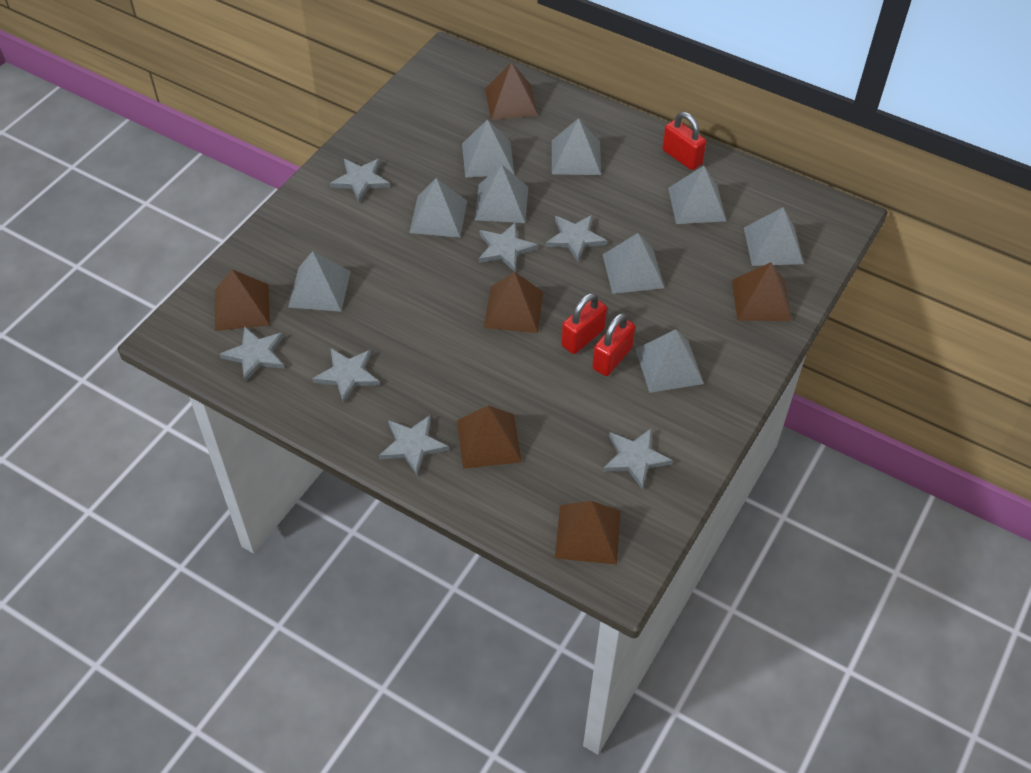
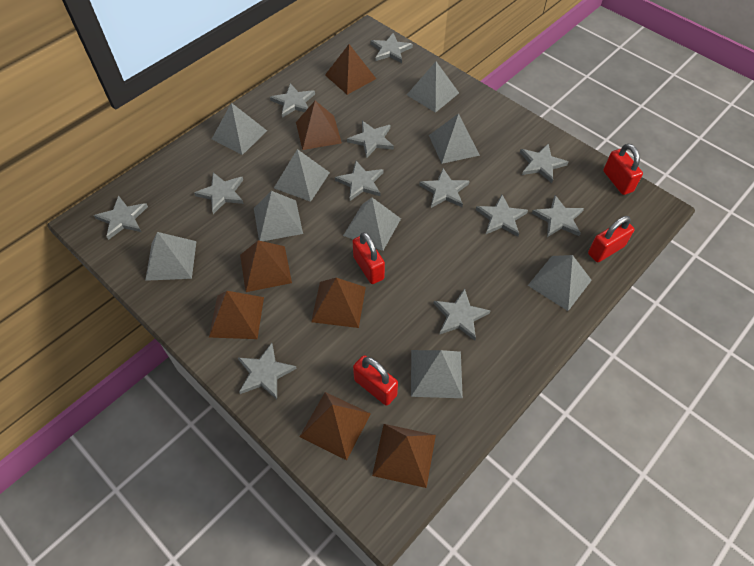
brown pyramid: [215,269,270,331] [457,405,522,469] [484,272,543,333] [485,62,538,120] [555,501,621,565] [732,262,791,321] = 6 -> [209,291,264,339] [240,240,292,292] [296,101,342,150] [300,392,371,460] [311,278,366,328] [325,44,376,95] [372,424,436,488] = 7
grey star: [220,326,284,382] [312,348,380,404] [330,159,390,202] [379,415,449,475] [478,222,538,272] [546,215,607,262] [603,428,673,489] = 7 -> [94,196,148,240] [194,172,244,214] [237,343,297,399] [270,83,315,118] [335,161,384,201] [347,121,394,158] [371,33,413,63] [419,168,469,208] [433,289,491,340] [476,195,528,237] [520,144,568,183] [532,195,584,237] = 12
red padlock: [561,293,607,354] [592,313,635,376] [662,112,706,170] = 3 -> [352,232,385,284] [353,355,398,406] [588,216,635,262] [603,144,643,195] = 4

